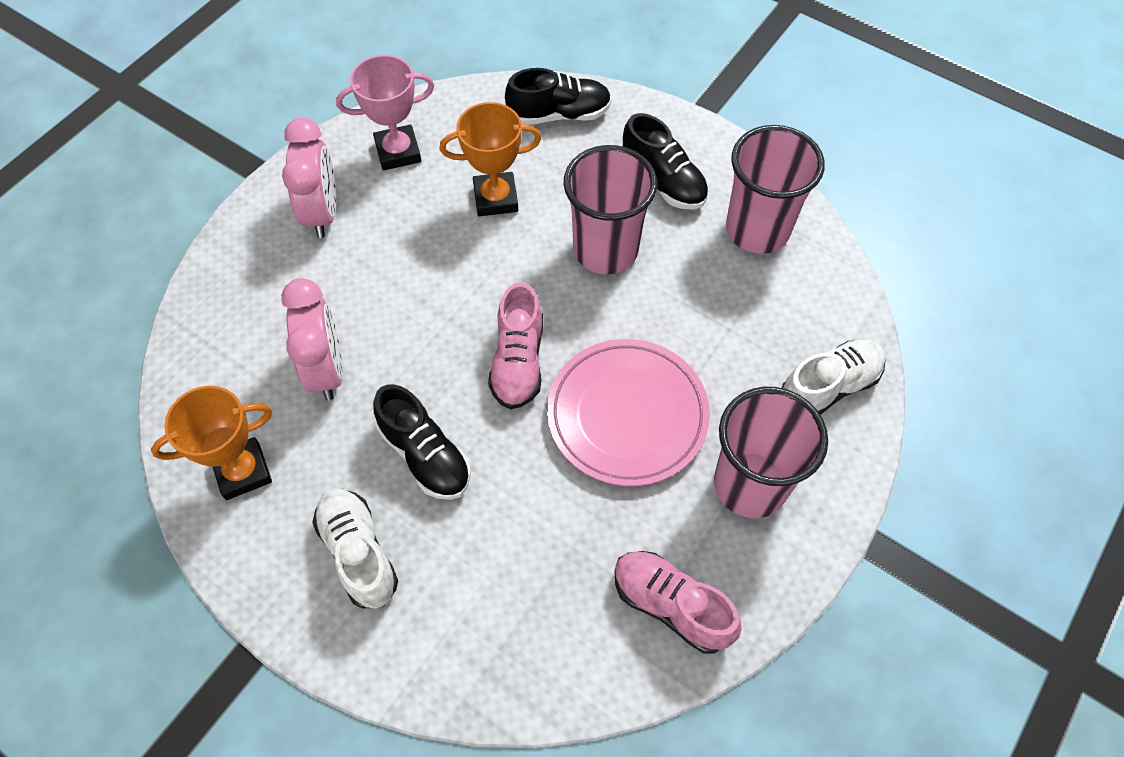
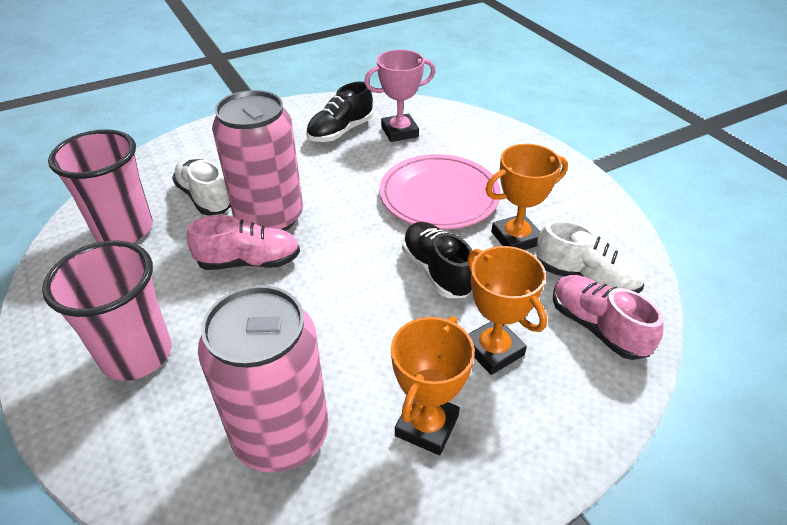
black shoe: [373,384,471,500] [505,68,611,125] [623,113,709,210] = 3 -> [306,82,373,142] [402,222,472,298] = 2
orange trophy: [151,386,272,500] [440,102,542,216] = 2 -> [391,316,475,455] [467,246,547,375] [485,144,568,250] = 3
pink can: none = 0 -> [198,285,328,473] [212,90,303,231] = 2
pink clock: [281,278,343,401] [282,118,336,238] = 2 -> none = 0
pink cup: [563,145,657,274] [714,387,828,518] [726,125,825,254] = 3 -> [42,240,171,381] [48,129,153,243] = 2

